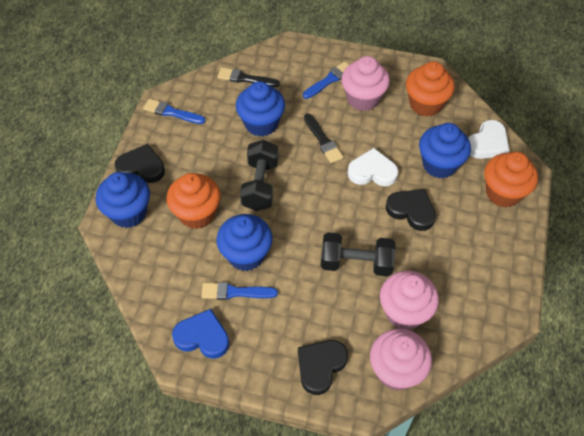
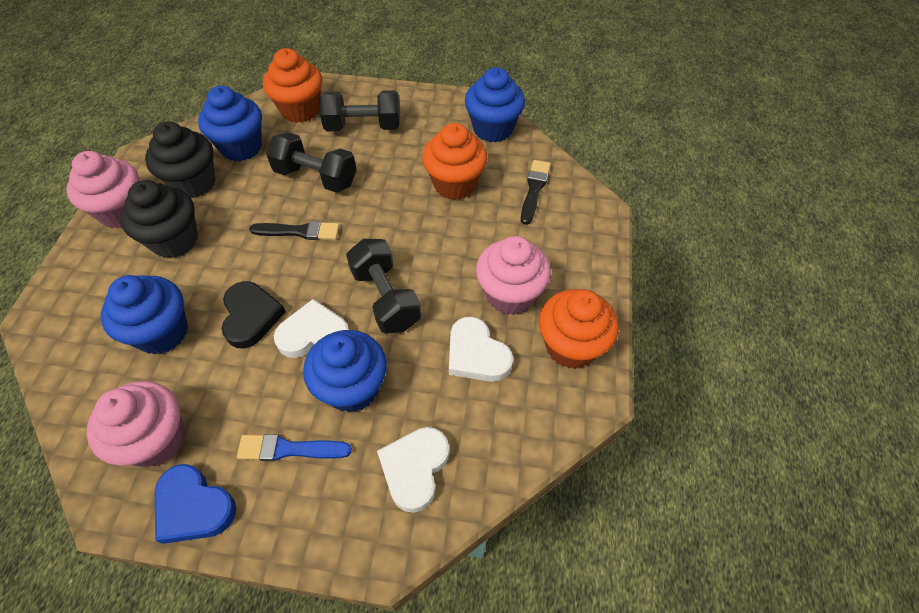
black cupcake: none = 0 -> [121,180,198,258] [145,122,216,198] = 2
black dumbbell: [240,140,278,211] [321,232,396,276] = 2 -> [266,132,357,193] [319,90,400,131] [346,239,422,334] = 3
black heart: [115,144,165,183] [298,340,348,395] [386,189,436,231] = 3 -> [221,281,286,348] = 1
blue brush: [143,99,205,124] [201,282,278,300] [303,61,349,99] = 3 -> [237,434,352,461] = 1
white heart: [348,148,399,186] [468,120,510,159] = 2 -> [274,299,349,358] [377,427,449,513] [449,317,513,382] = 3

